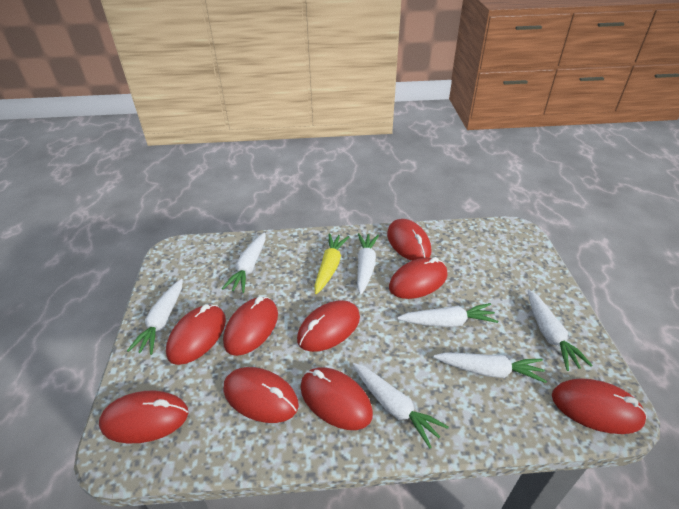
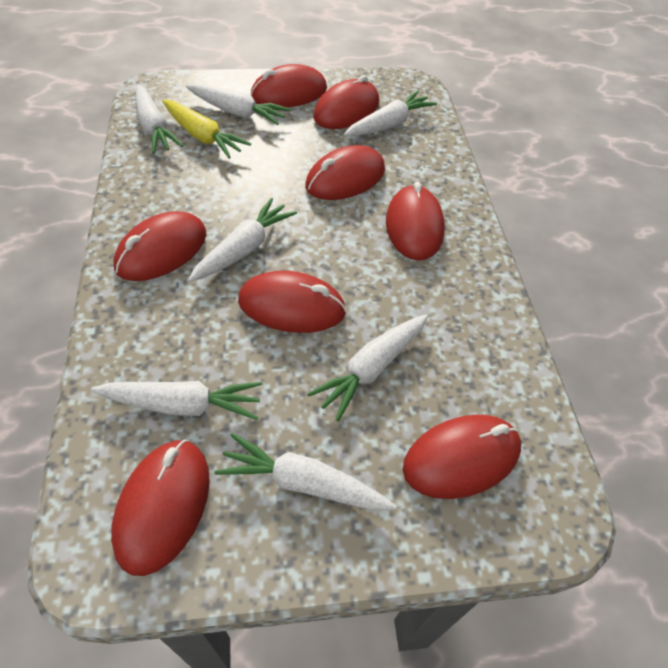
red mouse: [99,391,188,444] [166,304,226,365] [223,296,278,356] [224,367,299,423] [297,300,360,352] [300,367,373,430] [387,219,432,261] [389,257,447,299] [552,378,647,434] = 9 -> [111,440,210,576] [114,211,207,281] [238,271,347,333] [250,64,327,107] [305,145,385,200] [313,75,379,129] [386,182,445,261] [403,415,521,499] = 8

